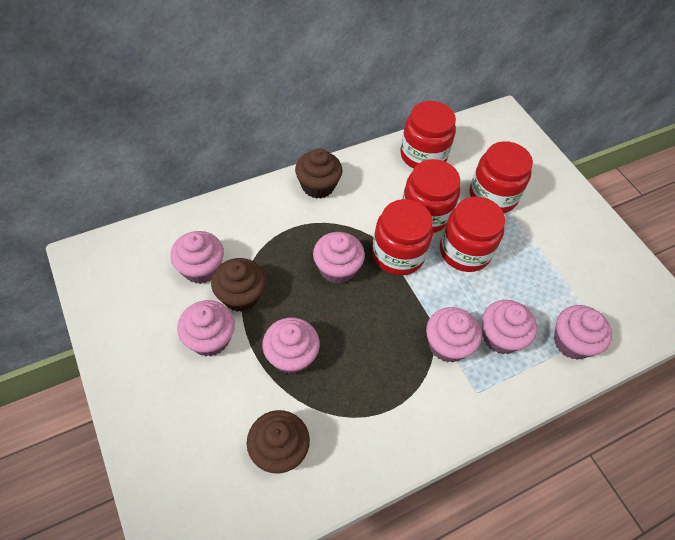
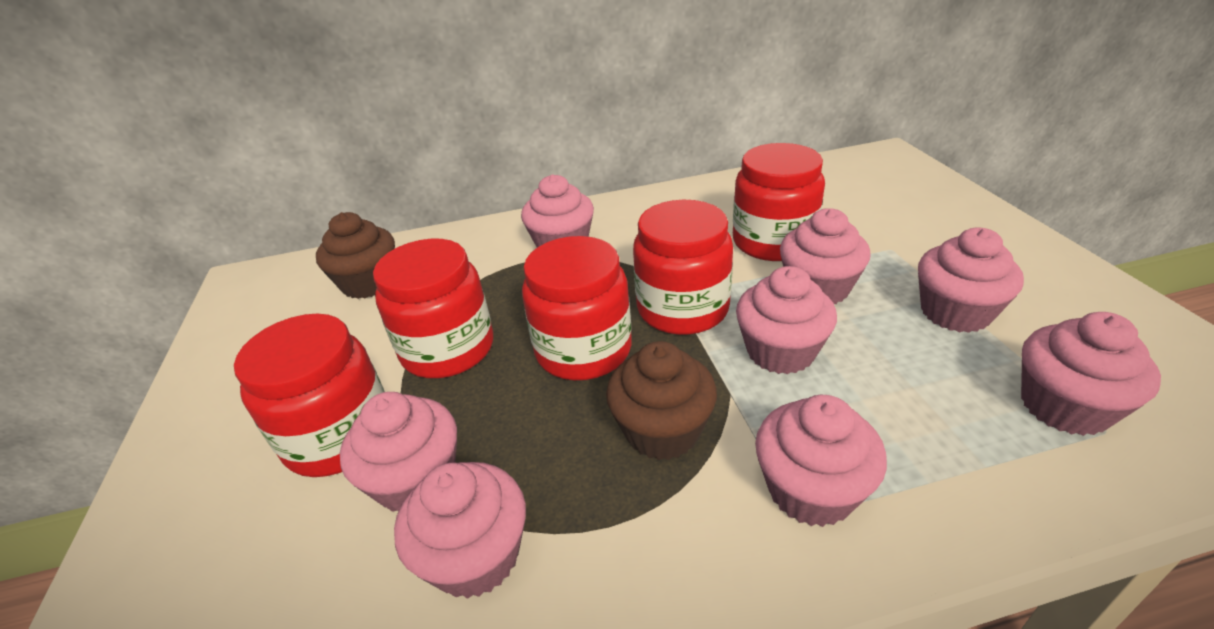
brown cupcake: [211,258,266,312] [247,410,310,474] [295,148,343,199] = 3 -> [316,212,395,299] [606,341,717,460] = 2
pink cupcake: [170,231,224,284] [177,300,235,356] [262,318,320,374] [313,232,365,284] [426,307,482,362] [482,300,537,354] [554,305,612,359] = 7 -> [340,392,457,512] [394,462,526,599] [521,174,594,247] [736,266,837,374] [755,395,887,527] [780,208,871,304] [918,227,1024,333] [1021,312,1161,436] = 8

